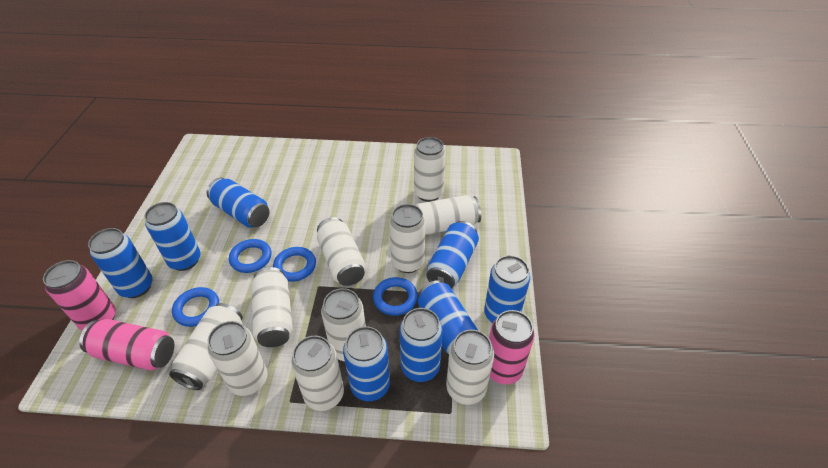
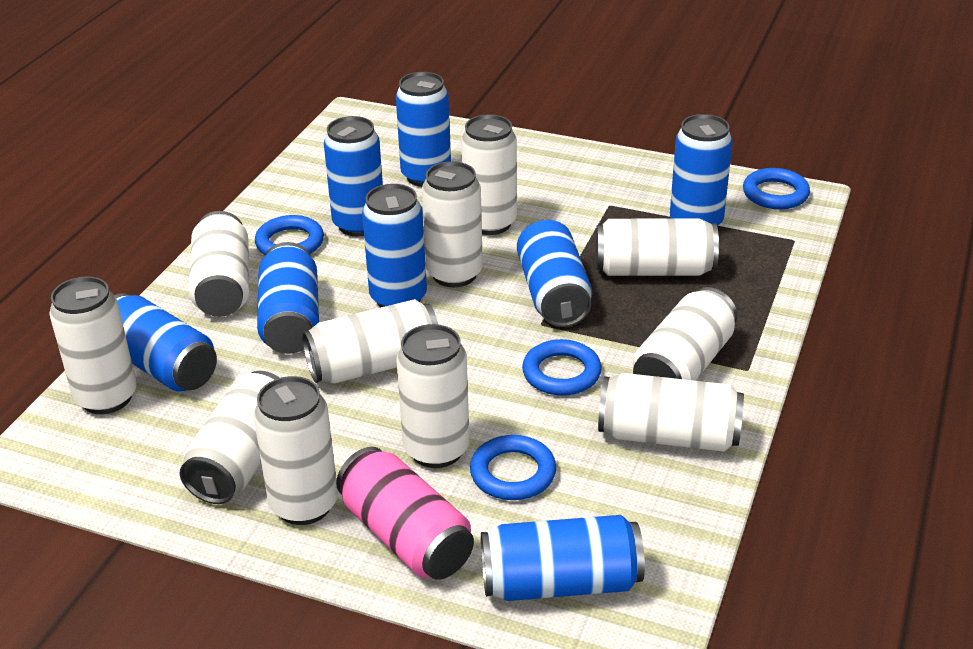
pink can: [43,260,116,331] [79,319,174,371] [489,310,534,384] = 3 -> [336,447,474,580] = 1
white can: [169,303,243,390] [208,321,268,396] [251,267,293,347] [291,336,344,411] [317,217,366,286] [321,288,366,361] [389,204,426,273] [414,137,446,202] [416,195,481,235] [446,330,494,405] = 10 -> [49,276,137,414] [180,371,279,504] [189,211,249,317] [254,376,338,525] [302,299,439,383] [397,324,470,468] [422,161,483,287] [461,114,517,235] [596,218,719,276] [598,373,744,452] [633,287,737,381] = 11

